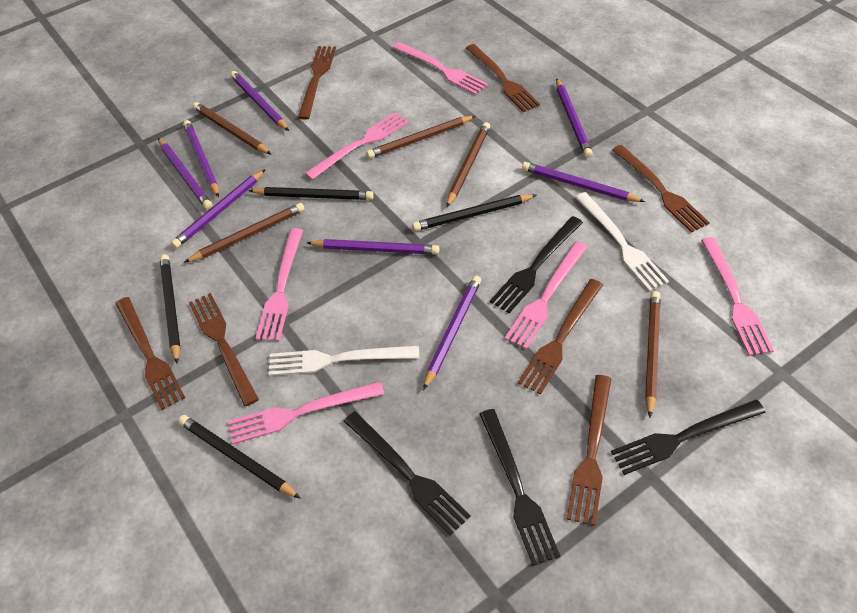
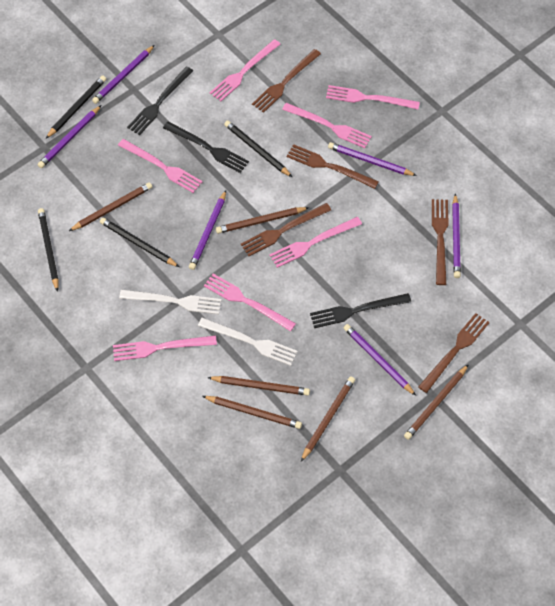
black fork: [343,411,471,536] [479,409,560,566] [490,216,583,313] [611,400,766,475] = 4 -> [127,66,193,135] [163,121,249,173] [310,293,411,328] = 3
brown fork: [115,297,185,410] [189,293,259,406] [298,46,336,120] [466,44,540,112] [518,279,603,395] [567,375,612,526] [612,145,710,233] = 7 -> [241,203,331,256] [252,49,321,113] [287,144,379,189] [418,313,490,393] [432,199,449,285] = 5
brown pencil: [184,203,305,263] [192,102,271,154] [366,116,475,159] [446,122,490,208] [645,291,661,418] = 5 -> [69,182,152,231] [202,396,302,429] [207,376,310,396] [216,207,309,234] [301,376,355,462] [404,364,469,440] = 6
pink fork: [228,381,384,445] [255,228,303,341] [305,112,409,180] [393,42,488,95] [504,241,587,349] [701,237,774,356] = 6 -> [113,335,217,361] [118,139,203,193] [204,274,296,331] [210,39,280,101] [269,217,362,268] [282,103,372,148] [326,85,420,109] = 7
purple pencil: [158,138,212,209] [171,169,266,248] [183,120,219,197] [230,71,289,131] [307,239,439,254] [423,275,481,390] [522,162,645,202] [556,78,593,158] = 8 -> [38,105,101,168] [92,45,155,104] [189,190,226,270] [328,142,417,176] [344,324,416,396] [452,193,461,278] = 6

